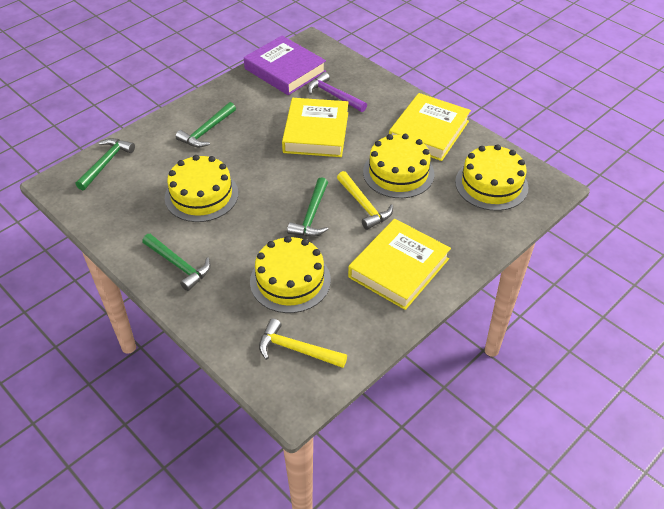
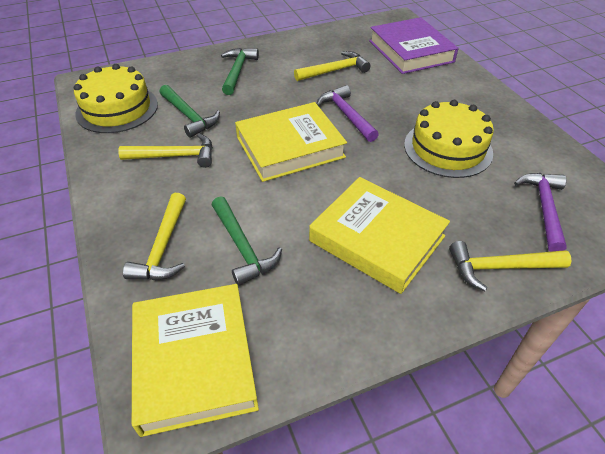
green hammer: [75,138,135,190] [142,234,211,291] [175,102,236,147] [287,177,329,236] = 4 -> [159,85,220,138] [212,196,282,286] [221,48,259,95] = 3
purple hammer: [308,72,367,112] = 1 -> [317,85,379,142] [514,173,567,252] = 2
yellow cake: [165,155,238,222] [250,236,331,313] [363,134,435,198] [455,144,528,211] = 4 -> [74,64,158,133] [404,100,494,178] = 2
yellow hammer: [259,318,347,368] [337,171,393,230] = 2 -> [118,133,213,168] [123,193,186,280] [294,51,371,81] [449,241,572,291] = 4

